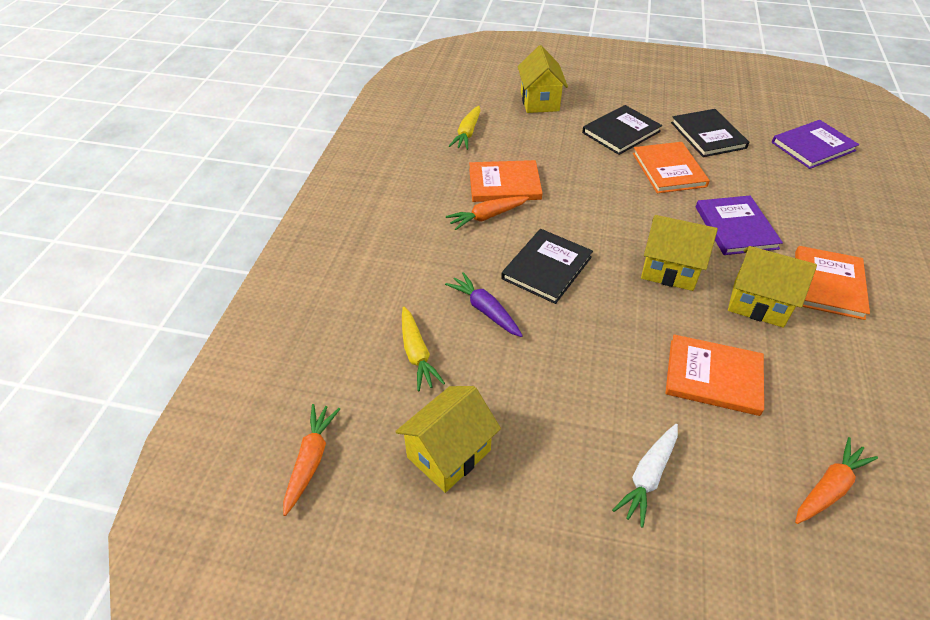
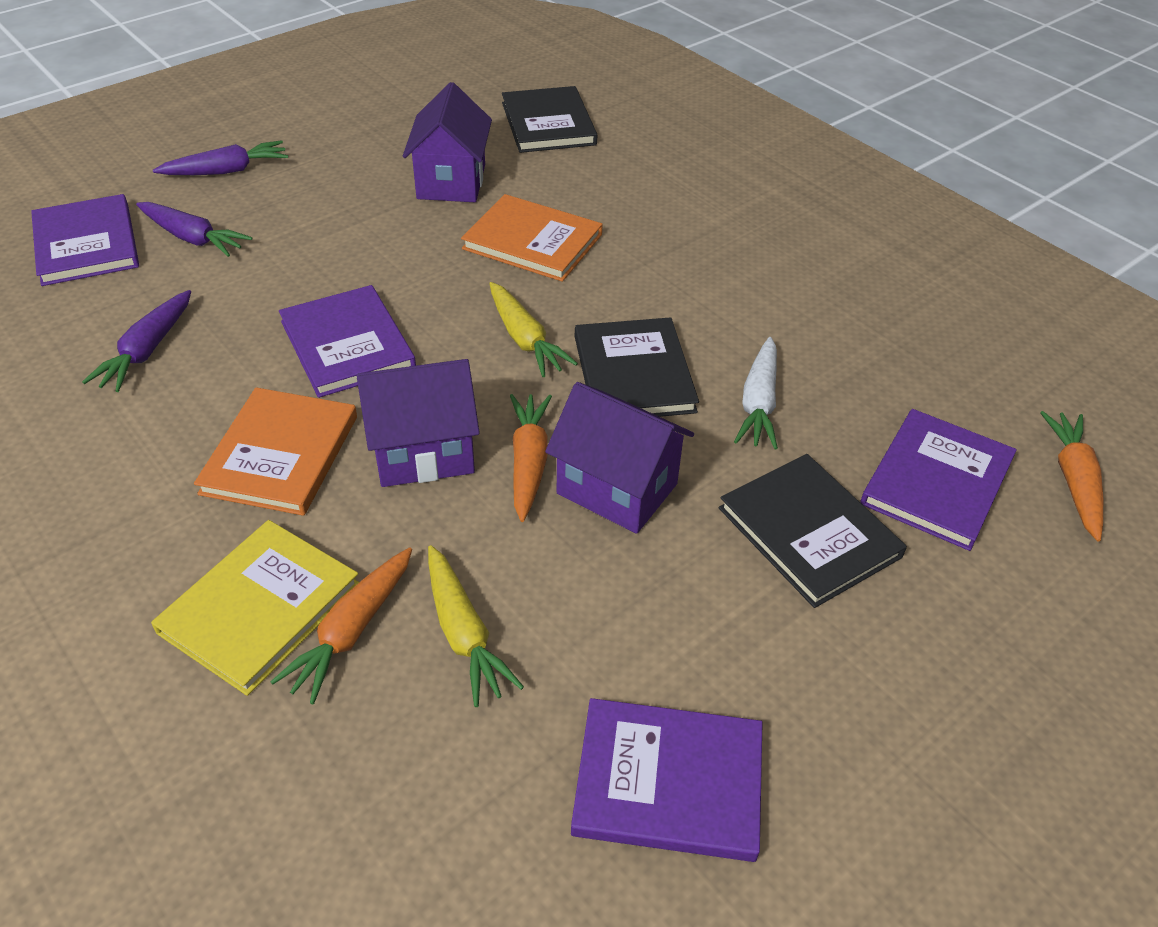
orange book: [469,160,542,202] [633,142,710,193] [665,334,764,416] [795,246,870,320] = 4 -> [194,387,357,516] [461,194,603,282] = 2
purple book: [696,196,783,255] [772,120,859,169] = 2 -> [31,194,139,286] [279,285,416,398] [571,698,763,862] [860,409,1017,551] = 4
purple carrot: [445,272,523,337] = 1 -> [82,290,191,392] [136,202,252,257] [153,140,288,175] = 3
purple house: none = 0 -> [357,359,480,487] [403,82,492,202] [545,382,694,534] = 3
yellow book: none = 0 -> [151,520,359,696] = 1
yellow house: [395,386,501,493] [517,45,568,113] [641,215,718,291] [728,246,817,328] = 4 -> none = 0

